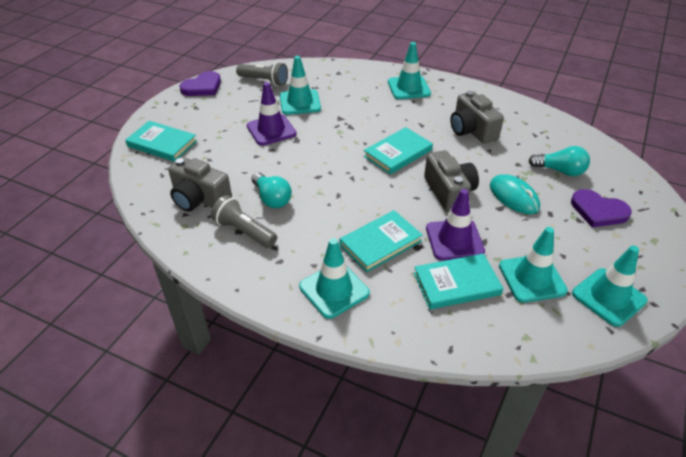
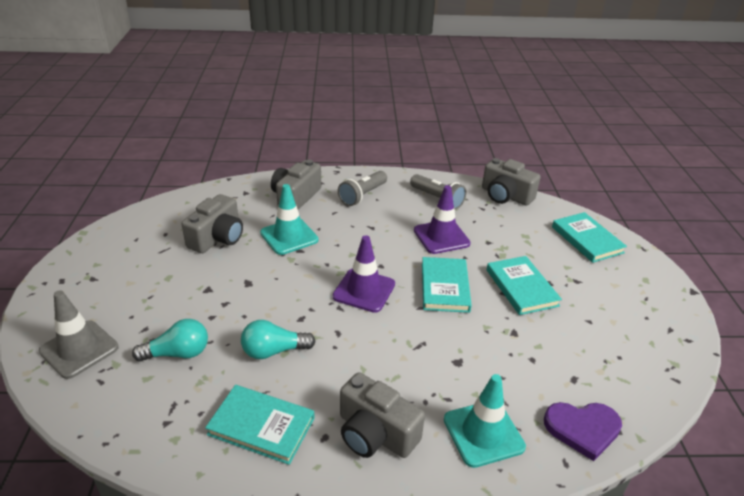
grey camera: [168,157,232,212] [424,150,479,213] [450,91,504,144] = 3 -> [181,194,243,253] [271,160,321,209] [340,372,425,458] [482,158,541,206] = 4
grey traffic cone: none = 0 -> [39,290,119,379] = 1
purple heart: [180,71,221,96] [571,189,632,227] = 2 -> [544,402,622,461] = 1
turquoise mouse: [490,174,540,214] = 1 -> none = 0
turquoise traffic cone: [280,56,321,115] [299,238,370,319] [388,42,431,99] [499,227,568,303] [572,245,648,327] = 5 -> [260,184,318,255] [444,374,526,468] = 2

